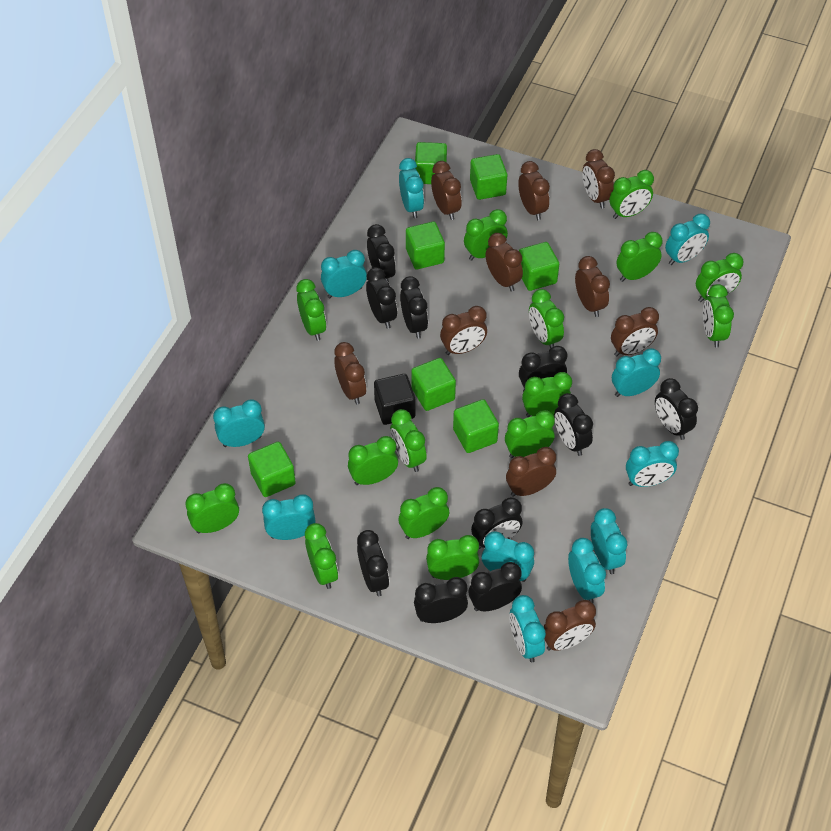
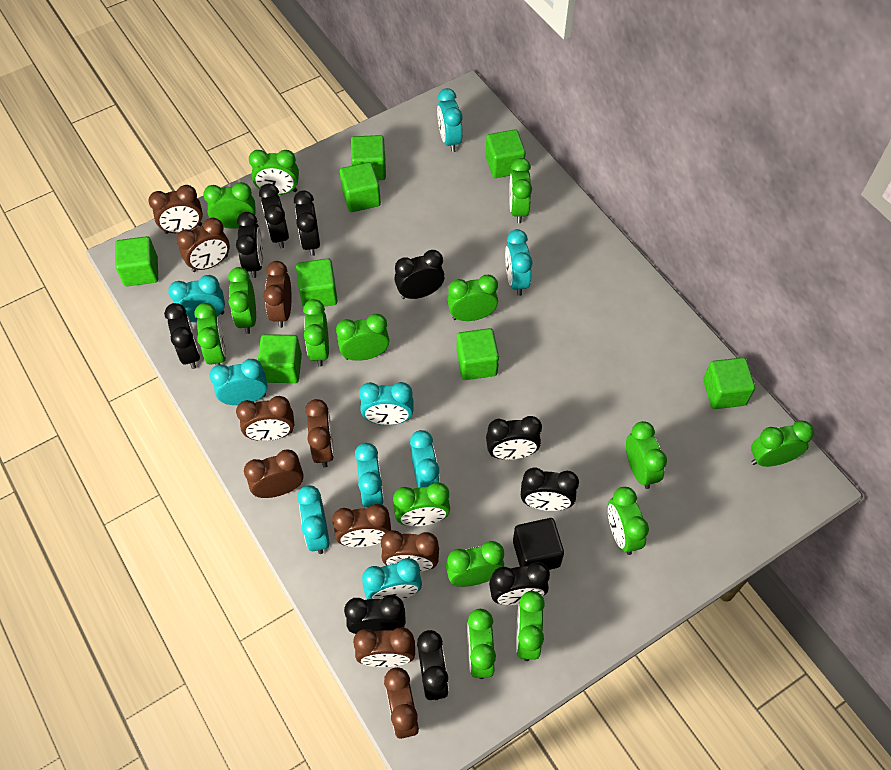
green cube: [248,442,296,497] [406,221,445,269] [411,358,456,411] [415,142,447,184] [453,399,499,453] [470,154,507,200] [519,242,559,291] = 7 -> [115,236,158,286] [258,334,302,383] [296,258,338,307] [340,162,381,212] [351,135,386,180] [456,328,499,380] [485,129,526,178] [703,357,755,409] = 8
turquoise clock: [213,399,265,447] [262,494,315,540] [321,250,367,299] [399,158,424,218] [482,531,534,582] [509,595,546,662] [568,538,606,603] [591,508,627,574] [612,348,661,397] [626,441,679,487] [665,213,710,265] = 11 -> [168,275,225,322] [210,359,268,405] [297,485,329,554] [355,443,384,508] [359,382,413,425] [362,558,422,600] [410,430,440,488] [437,88,463,152] [505,229,533,296] = 9

